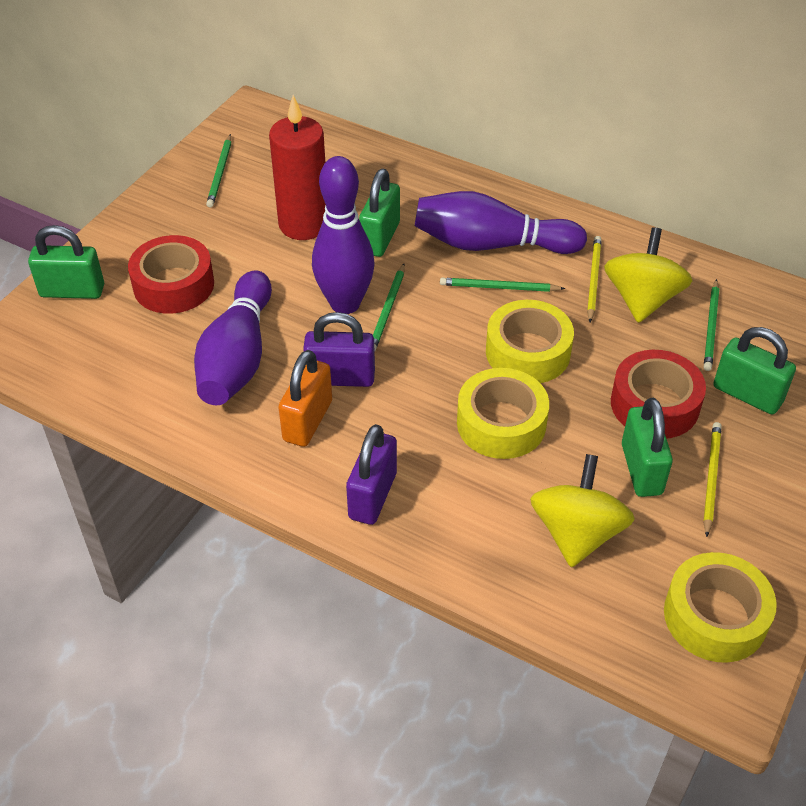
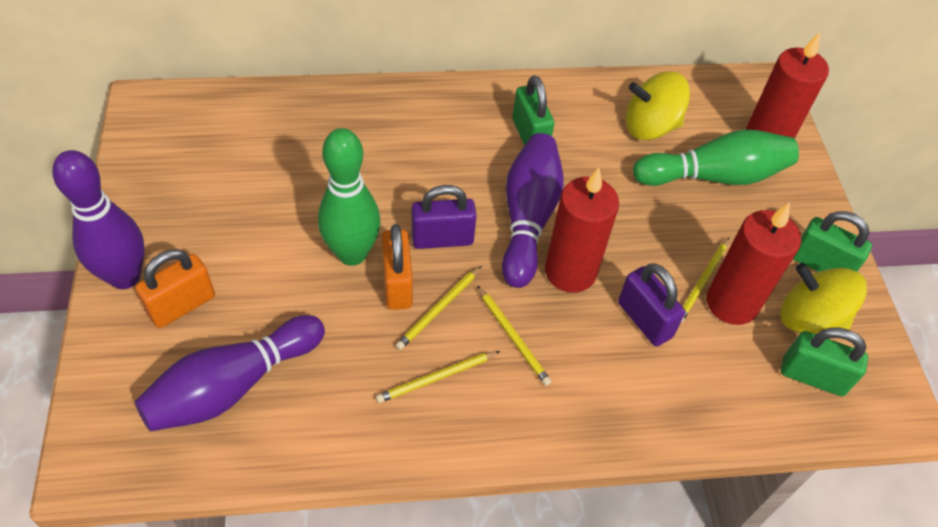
green bowling pin: none = 0 -> [318,128,381,266] [633,130,799,186] = 2
green padlock: [28,225,104,299] [359,169,400,257] [622,398,673,497] [713,327,796,414] = 4 -> [512,75,554,146] [781,328,868,396] [793,211,872,272] = 3
green pencil: [206,134,231,207] [373,264,405,352] [440,278,565,292] [704,279,719,371] = 4 -> none = 0
orange padlock: [278,350,332,447] = 1 -> [135,249,215,328] [382,224,413,310] = 2
red candle: [269,95,326,240] = 1 -> [545,168,619,293] [707,203,801,325] [745,32,829,138] = 3
red tape: [128,235,214,314] [611,350,706,439] = 2 -> none = 0
yellow pencil: [587,236,602,322] [703,422,722,537] = 2 -> [376,351,500,403] [396,266,482,350] [477,285,551,386] [681,238,729,323] = 4
yellow tape: [457,368,549,459] [486,300,574,383] [664,552,777,663] = 3 -> none = 0

